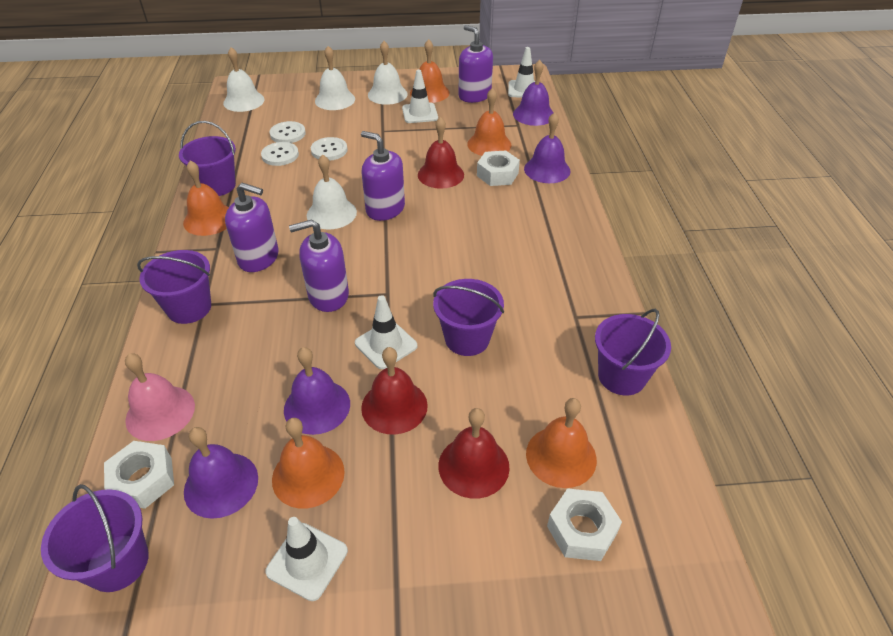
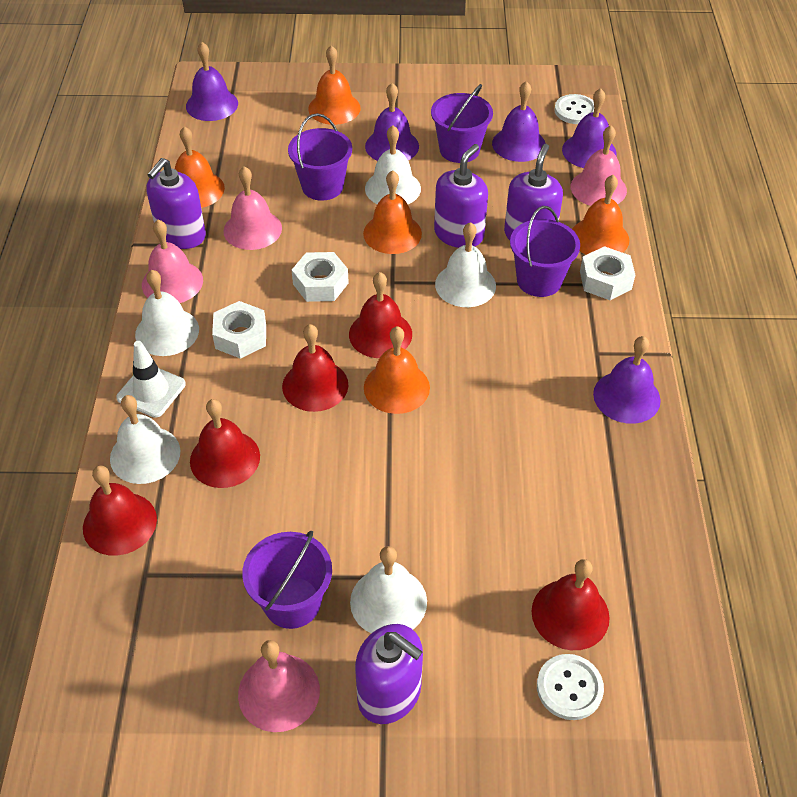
pink bell: [125,353,195,441] = 1 -> [142,220,203,303] [224,166,282,250] [238,640,320,732] [571,125,627,206] = 4
purple bell: [184,427,258,519] [284,347,350,435] [513,60,554,126] [524,112,570,183] = 4 -> [186,42,238,121] [365,83,419,161] [492,81,546,162] [562,88,617,168] [593,336,661,424] = 5
purple bucket: [41,484,149,592] [137,250,211,324] [179,121,236,196] [433,279,504,356] [595,309,671,396] = 5 -> [242,531,332,629] [288,113,352,201] [431,84,493,163] [510,206,580,297] = 4
red bell: [361,347,428,435] [418,117,464,189] [439,408,510,499] = 3 -> [83,465,157,556] [190,399,260,488] [282,324,349,412] [349,272,412,358] [531,559,610,650] = 5
white bell: [223,47,264,112] [307,154,357,229] [315,46,355,110] [368,41,408,105] = 4 -> [110,395,180,484] [135,270,199,356] [350,546,427,633] [365,125,421,204] [435,222,496,307] = 5
white button: [261,142,299,166] [269,121,306,143] [311,137,348,161] = 3 -> [537,654,604,720] [554,94,594,124] = 2
white traffic cone: [265,517,348,601] [355,295,418,369] [402,69,438,123] [508,47,535,98] = 4 -> [116,341,186,418] = 1

